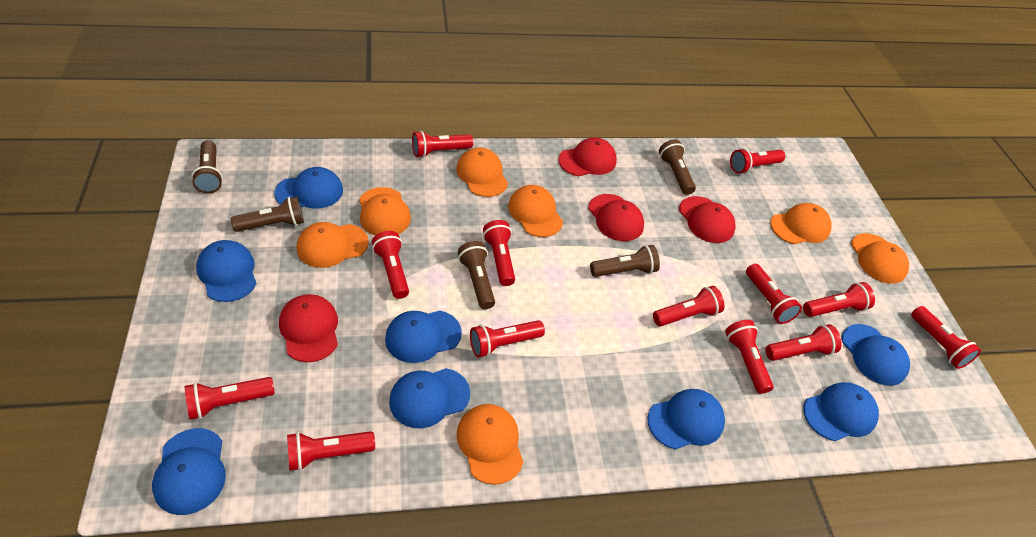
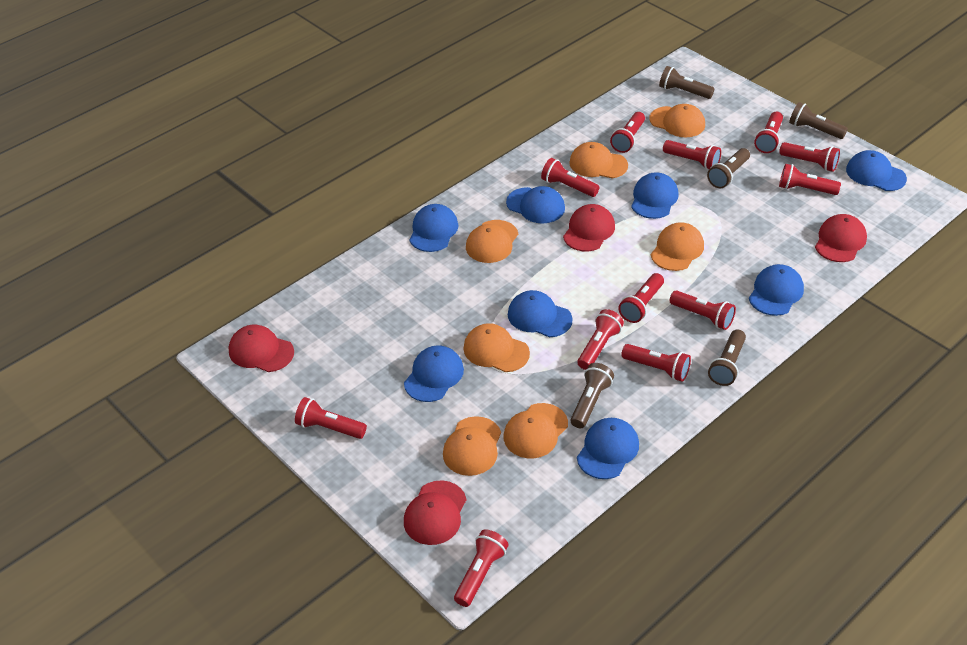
red flashlight: [185,377,275,420] [287,431,375,471] [372,231,409,299] [412,131,473,158] [470,320,545,358] [483,220,515,286] [653,286,724,326] [725,320,774,394] [730,148,785,174] [746,264,802,324] [765,324,842,361] [803,282,875,317] [911,306,981,369] = 13 -> [295,397,367,439] [454,530,509,607] [541,158,599,197] [577,309,624,370] [610,112,645,153] [618,273,664,323] [621,344,691,382] [663,140,721,170] [669,290,736,330] [754,112,783,153] [779,142,840,172] [779,164,841,195] = 12

